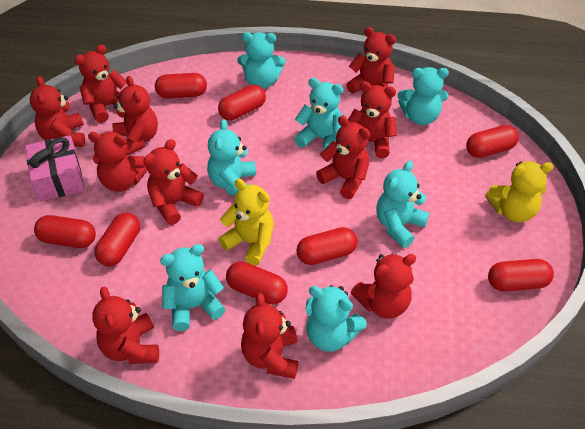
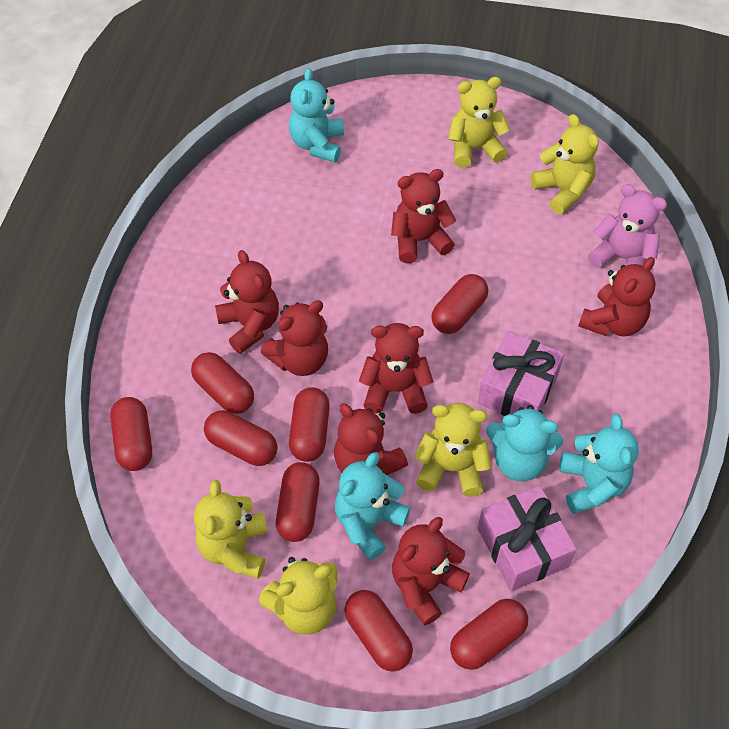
pink gift: [25,135,85,202] = 1 -> [477,331,564,416] [478,486,577,591] = 2
pink teddy bear: none = 0 -> [588,184,667,268] = 1
red teddy bear: [30,76,85,147] [74,45,127,123] [88,132,148,192] [92,287,159,364] [112,76,158,156] [143,139,204,225] [241,293,299,379] [316,116,370,199] [346,27,396,94] [348,81,397,158] [351,253,416,319] = 11 -> [215,250,279,354] [261,301,328,376] [334,403,408,475] [359,323,433,414] [391,169,456,263] [392,517,470,625] [578,257,656,337] = 7
turquoise teddy bear: [160,244,225,331] [207,119,256,196] [237,32,285,89] [294,78,344,150] [306,285,367,352] [376,161,429,248] [398,67,449,125] = 7 -> [289,68,344,162] [335,452,410,560] [486,405,563,481] [559,414,639,514] = 4
yellow teddy bear: [218,179,274,265] [485,161,554,222] = 2 -> [194,480,268,579] [259,557,337,635] [414,403,492,497] [448,77,511,168] [530,114,599,214] = 5

